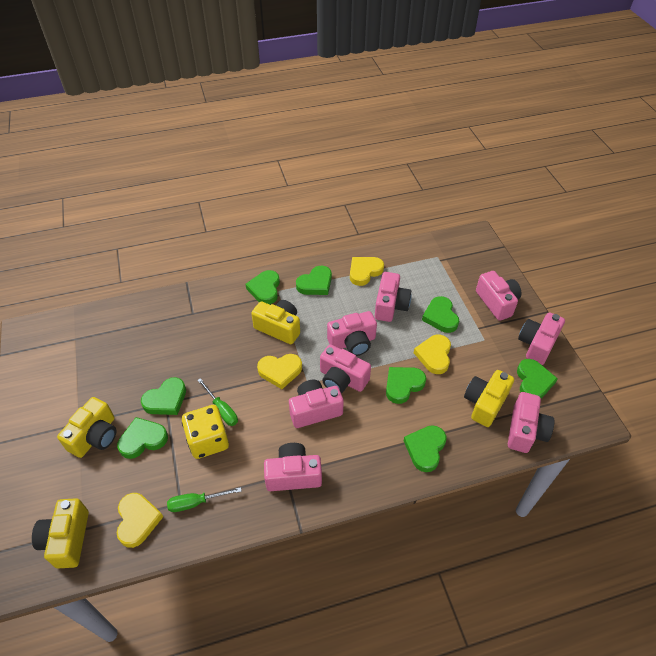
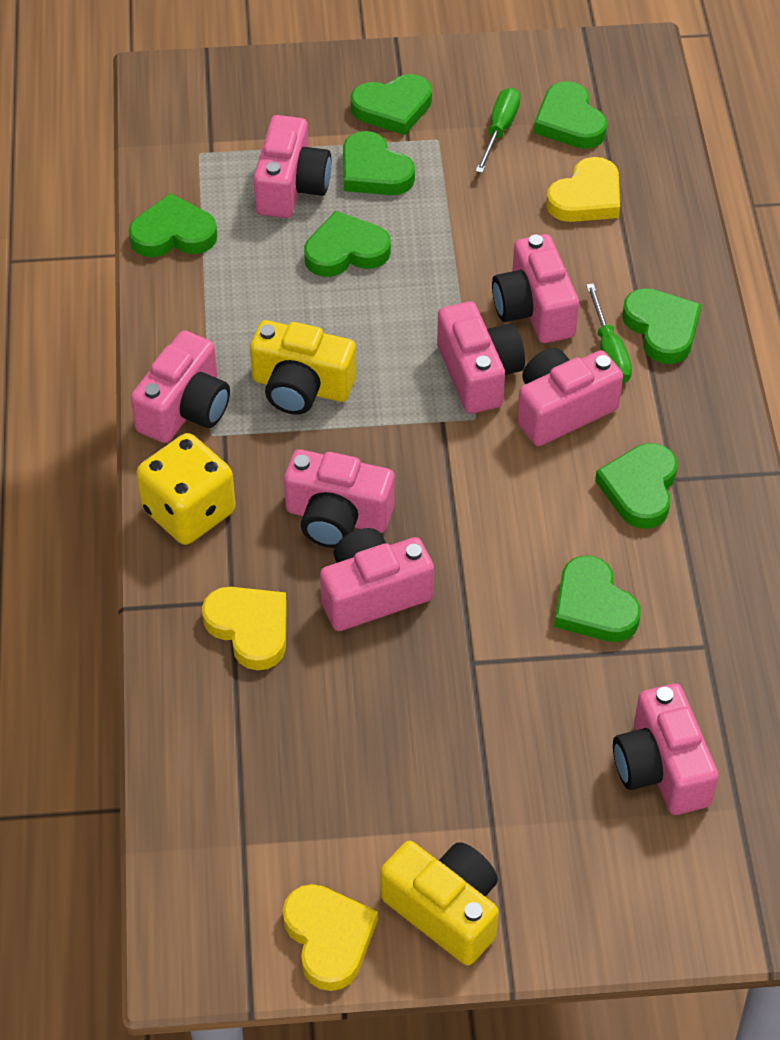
yellow camera: [32,498,89,568] [57,397,116,458] [251,300,300,344] [464,370,514,427] = 4 -> [250,320,356,415] [380,841,498,966] = 2
yellow heart: [117,493,163,548] [257,354,302,389] [350,257,384,286] [414,335,451,374] = 4 -> [202,587,287,670] [283,884,378,991] [546,157,620,222] = 3

